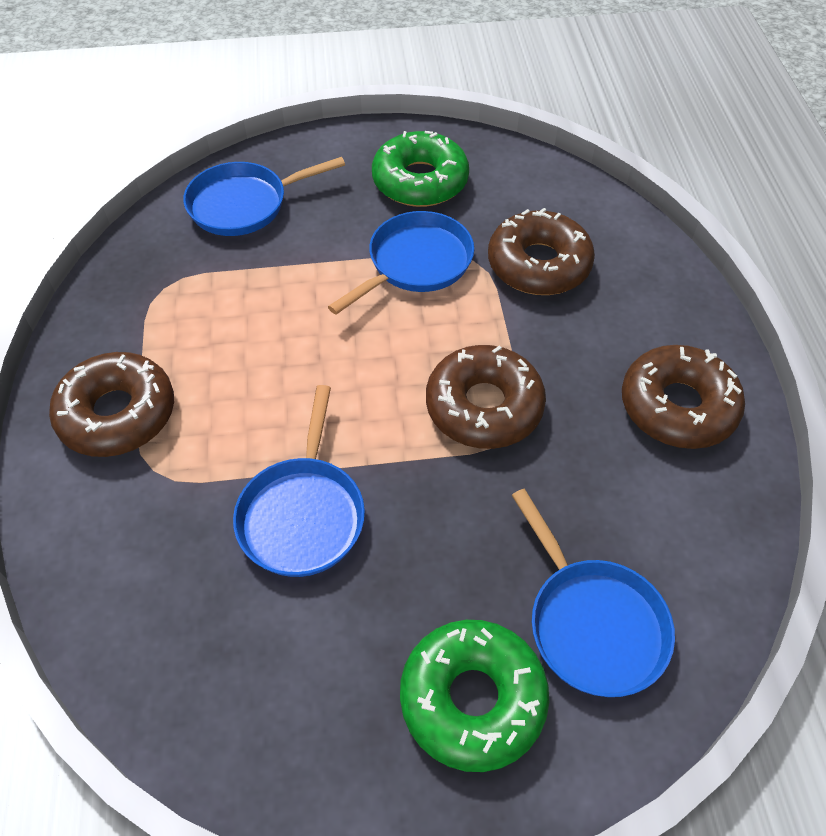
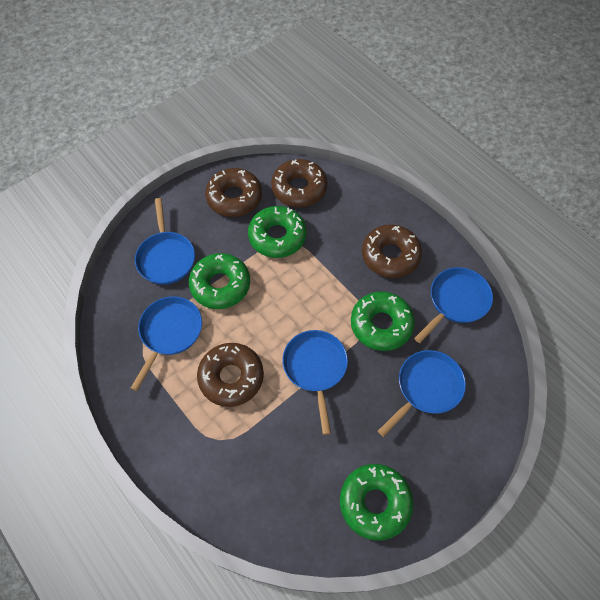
blue pan: [183,157,345,236] [233,385,365,577] [328,211,474,314] [512,489,675,697] = 4 -> [131,296,202,391] [135,198,195,285] [282,330,348,435] [378,350,466,437] [414,267,493,343] = 5
green donut: [372,131,469,207] [400,620,549,772] = 2 -> [189,253,250,309] [248,206,307,258] [340,464,413,541] [351,292,415,351] = 4

